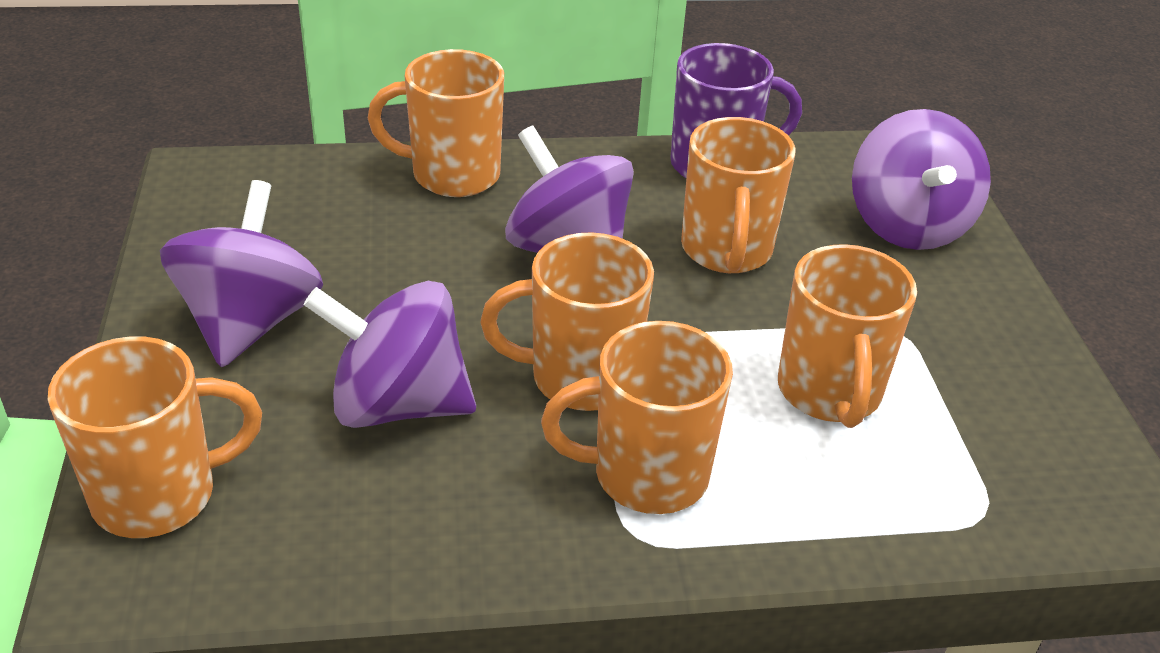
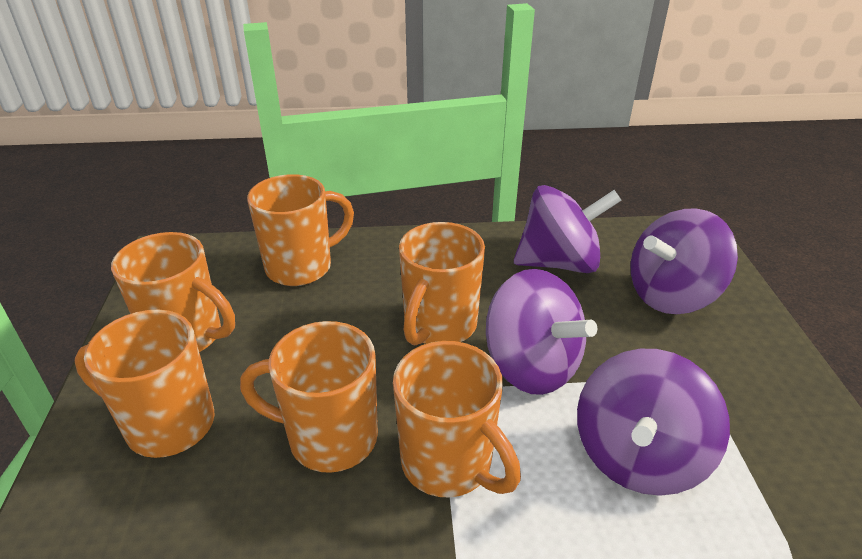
purple mug: [670,43,802,178] = 1 -> none = 0

